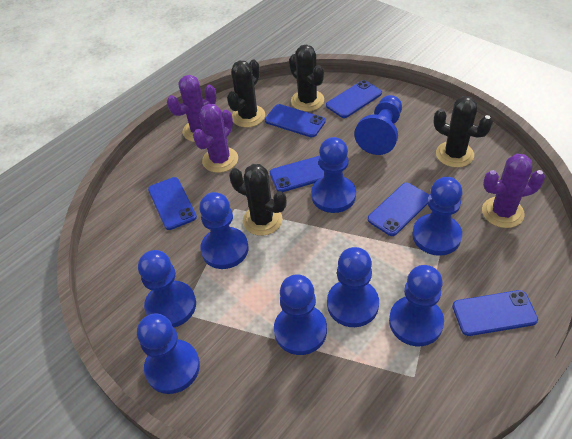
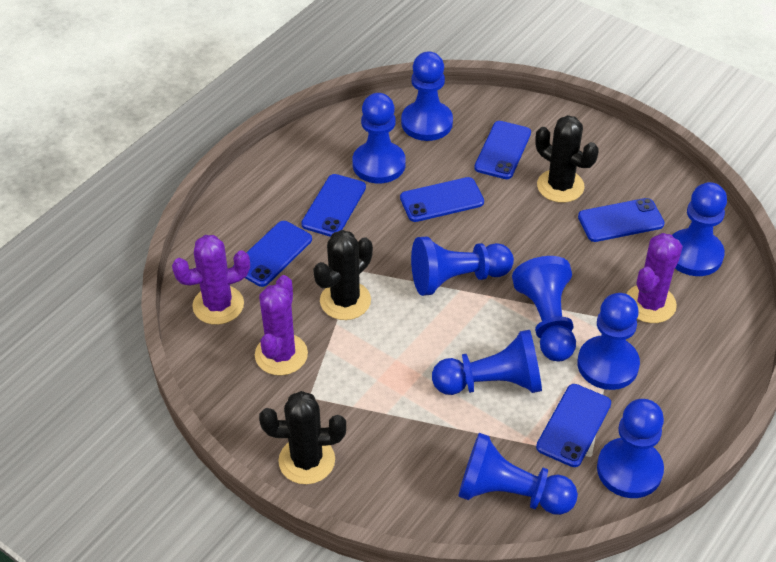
black cactus: [227,60,265,127] [229,164,287,236] [289,45,324,112] [434,96,493,168] = 4 -> [259,391,346,484] [313,230,373,320] [536,115,599,203] = 3

